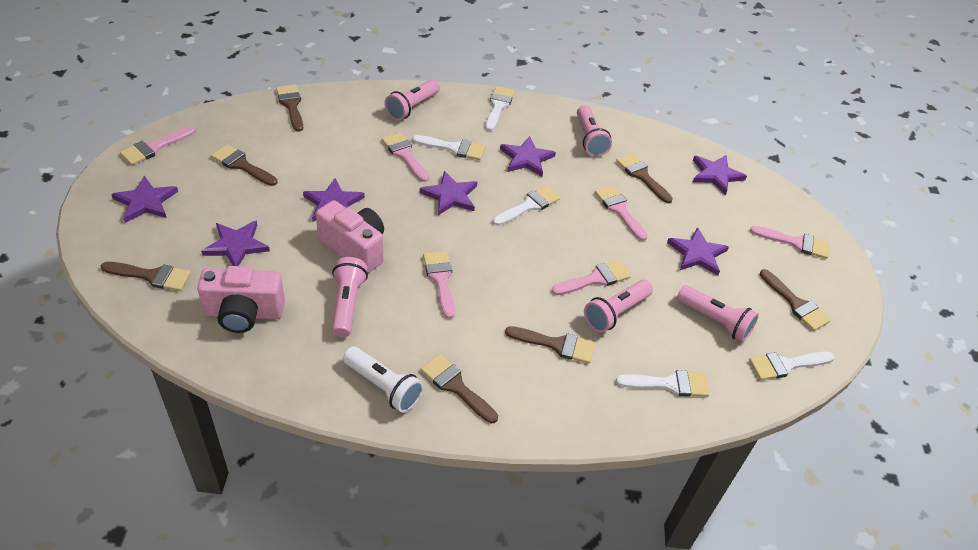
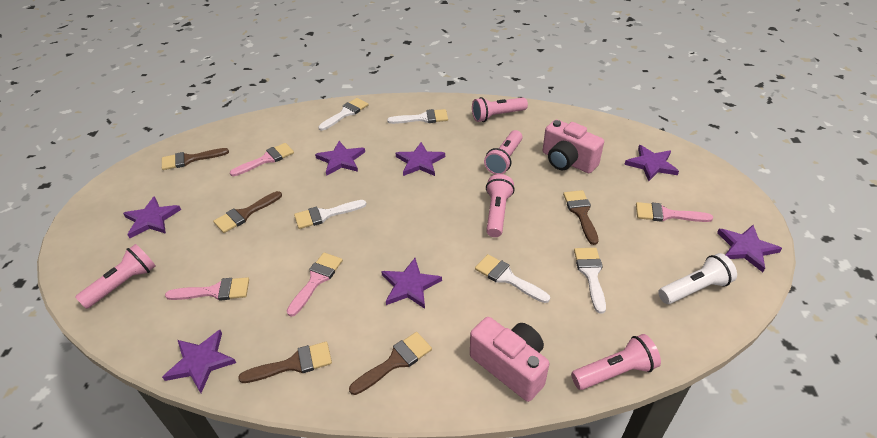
brown brush: [101,262,191,291] [211,144,277,186] [276,85,303,132] [420,354,498,423] [505,326,595,364] [616,153,673,203] [760,269,831,331] = 7 -> [162,148,229,170] [213,191,282,233] [238,342,332,383] [349,332,432,395] [563,190,599,245] = 5
pink brush: [120,126,196,165] [382,132,429,182] [423,251,455,319] [552,260,631,295] [595,185,648,241] [750,226,830,259] = 6 -> [165,277,249,301] [230,143,294,176] [287,253,343,317] [636,202,713,222] = 4

